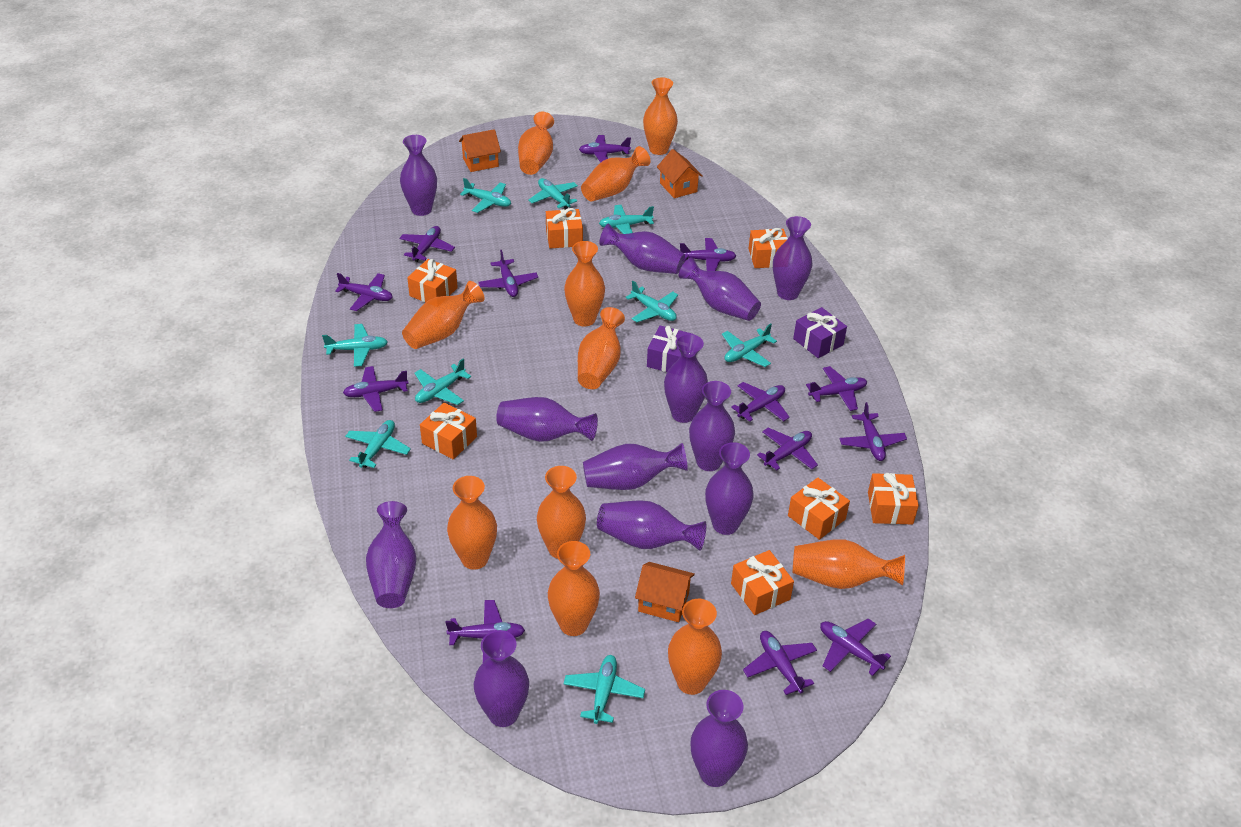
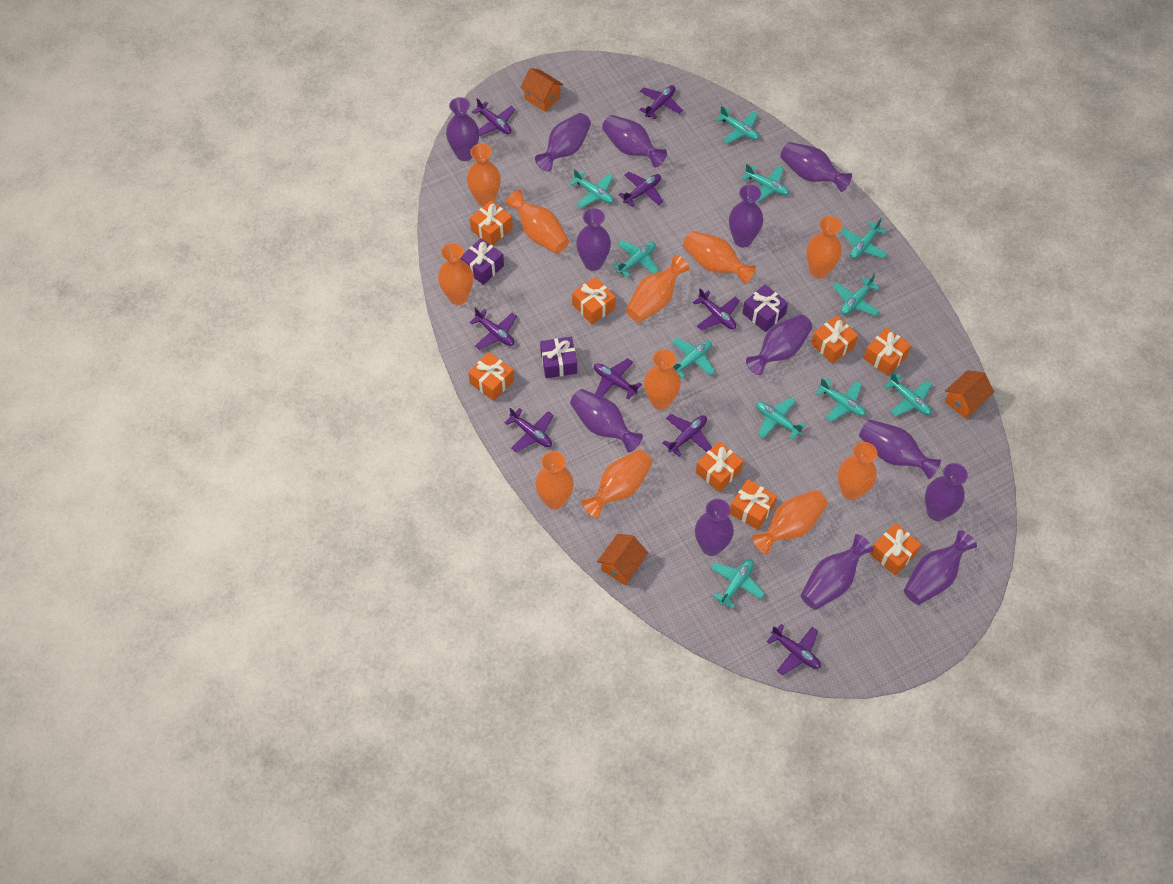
orange gift: [407,259,458,302] [420,402,477,460] [546,208,583,248] [731,550,794,615] [748,228,788,268] [788,477,850,540] [868,473,919,524] = 7 -> [468,352,514,401] [470,200,513,245] [572,277,615,324] [696,441,743,492] [730,479,777,530] [811,316,858,364] [864,327,911,376] [870,523,922,575] = 8
purple gift: [647,326,692,372] [793,307,847,358] = 2 -> [460,238,504,285] [540,337,577,378] [742,284,788,332] = 3
purple plane: [335,273,393,311] [343,366,409,412] [399,226,455,262] [445,600,525,662] [478,250,538,297] [579,135,631,163] [680,238,736,271] [731,382,790,422] [743,631,817,695] [757,428,818,470] [806,366,867,411] [820,618,891,676] [839,402,907,461] = 13 -> [470,308,517,350] [472,98,515,136] [505,408,553,452] [594,358,642,399] [618,172,663,207] [639,85,683,119] [662,414,712,457] [693,288,740,330] [767,624,821,675] = 9
turquoise plane: [322,324,388,367] [345,420,411,468] [414,358,471,405] [460,178,511,213] [528,178,578,209] [563,655,645,724] [599,205,654,234] [625,281,678,322] [722,323,777,367] = 9 -> [569,169,614,208] [613,240,659,277] [672,338,715,378] [711,559,765,609] [716,106,759,144] [742,164,789,202] [756,397,806,440] [816,379,866,422] [833,274,880,316] [841,218,888,259] [884,372,932,416] = 11

